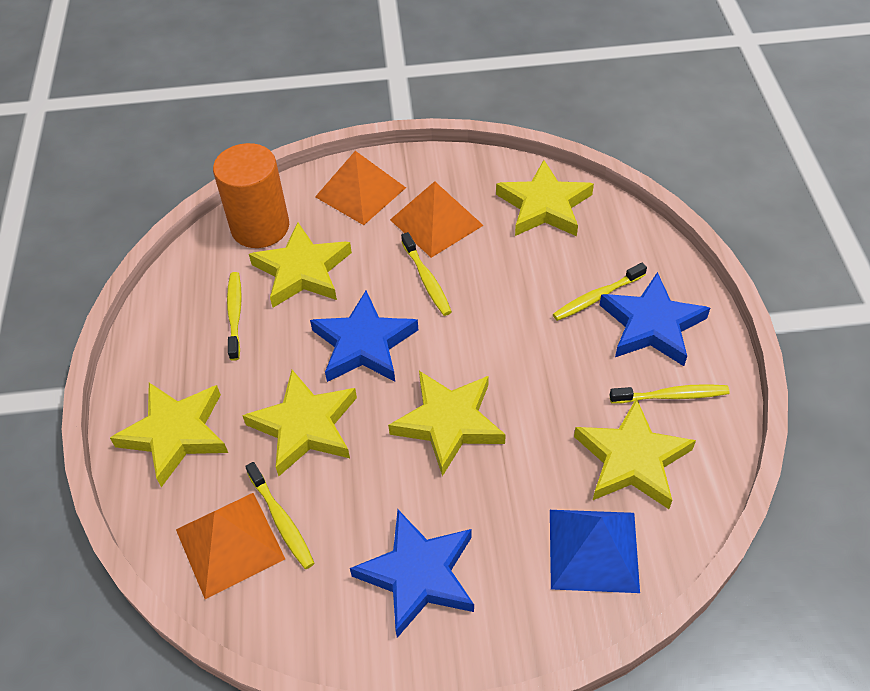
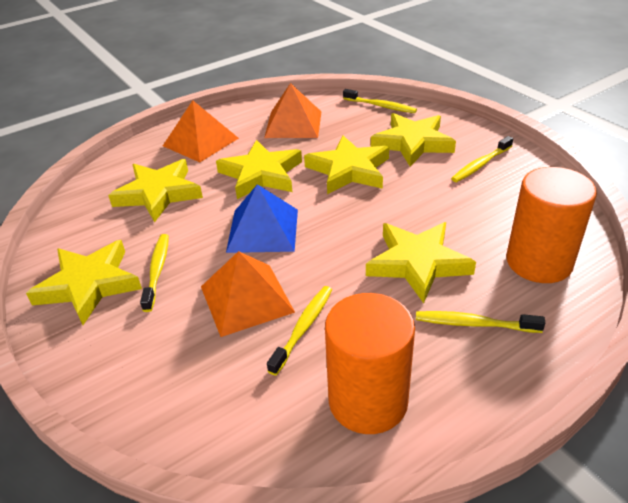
blue star: [310,290,418,382] [350,510,474,638] [600,272,710,366] = 3 -> none = 0
orange cylinder: [213,143,289,248] = 1 -> [325,293,415,434] [506,167,597,283] = 2

